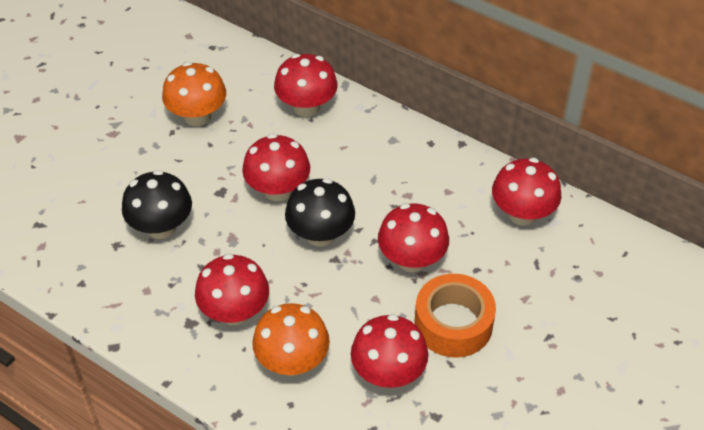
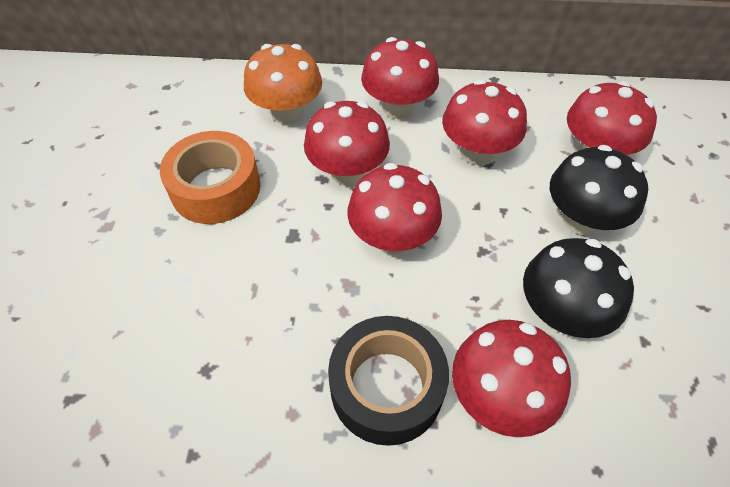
black tape: none = 0 -> [328,316,449,446] = 1
orange mushroom: [162,62,226,126] [252,303,330,376] = 2 -> [244,44,322,124] = 1

